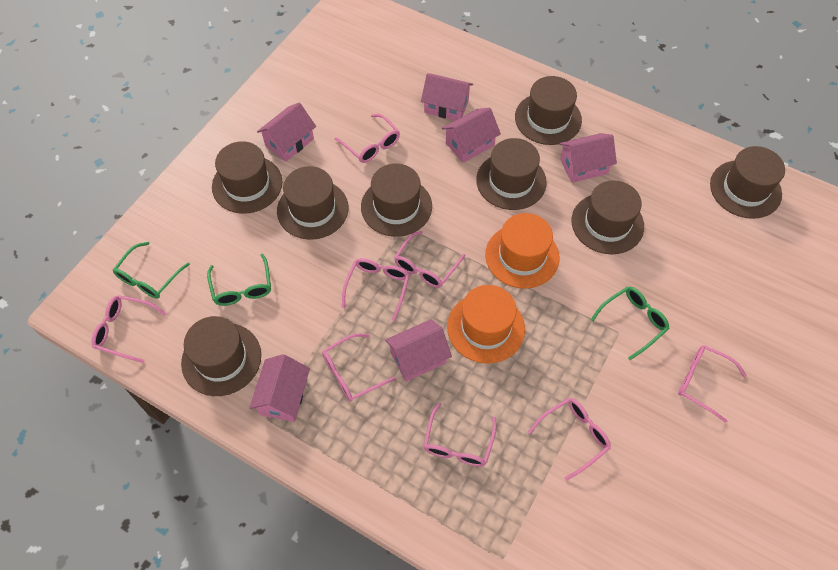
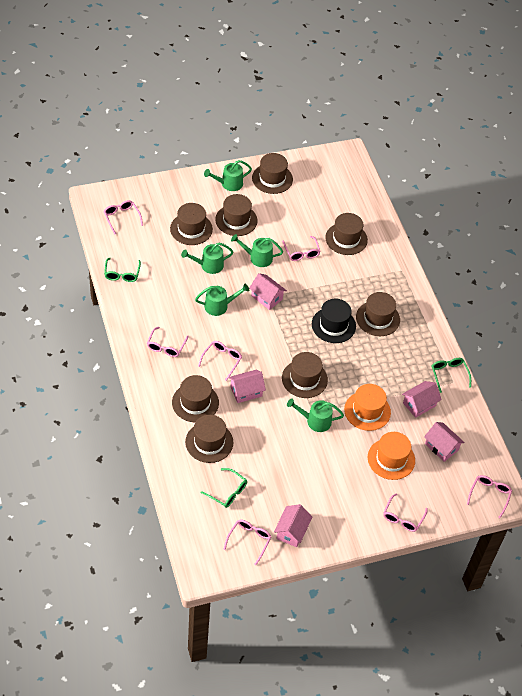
black hat: none = 0 -> [312,299,356,343] = 1
green watering can: none = 0 -> [181,243,233,274] [195,284,249,316] [204,160,252,191] [231,234,283,267] [287,398,344,432] = 5
pink glasses: [91,295,166,363] [322,334,396,402] [335,114,400,163] [342,258,409,321] [394,231,465,288] [424,402,497,467] [528,398,611,481] [678,345,747,423] = 8 -> [103,200,143,234] [147,327,189,357] [198,341,242,381] [223,519,271,565] [282,236,321,261] [383,493,428,532] [467,475,512,518] = 7
pink house: [249,354,310,422] [257,103,316,162] [385,319,452,382] [421,73,473,120] [442,108,501,163] [559,133,617,183] = 6 -> [229,370,266,403] [249,273,287,310] [274,504,312,547] [402,381,442,418] [424,422,465,462] = 5

